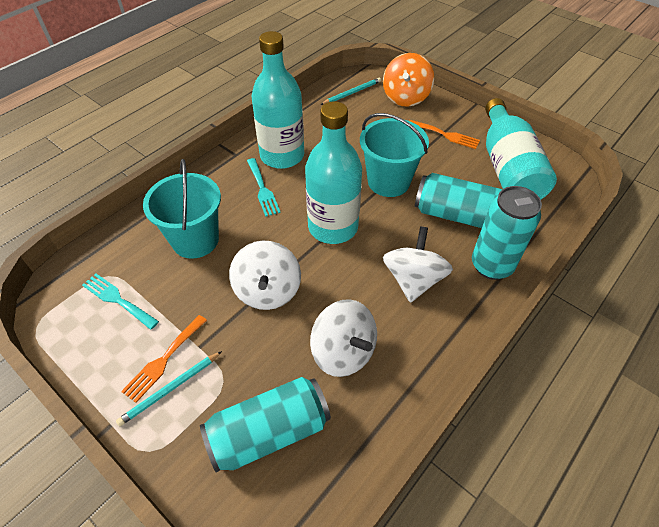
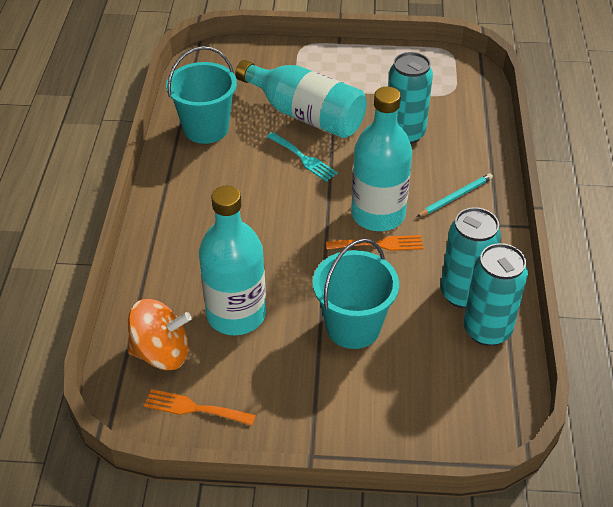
turquoise fork: [82,274,159,330] [247,158,281,217] = 2 -> [267,132,338,182] = 1
turquoise pencil: [116,351,222,426] [320,77,381,105] = 2 -> [417,173,493,217] = 1
white spinning top: [229,241,301,310] [310,299,377,377] [383,226,453,303] = 3 -> none = 0

